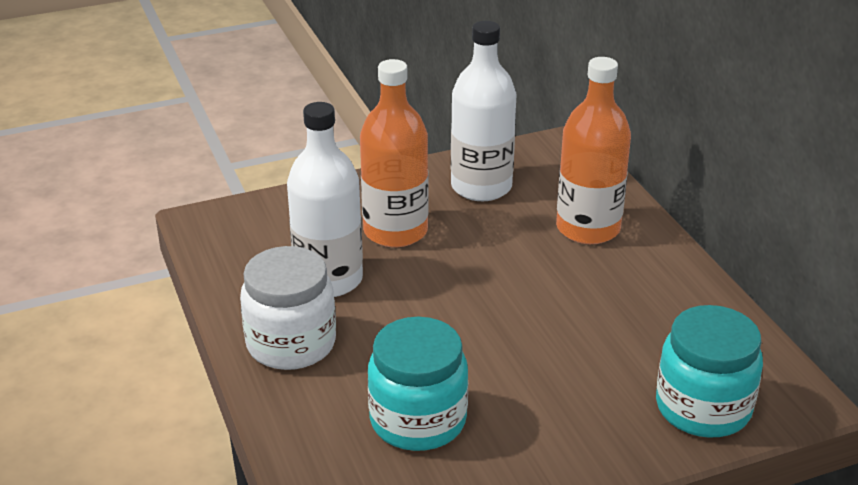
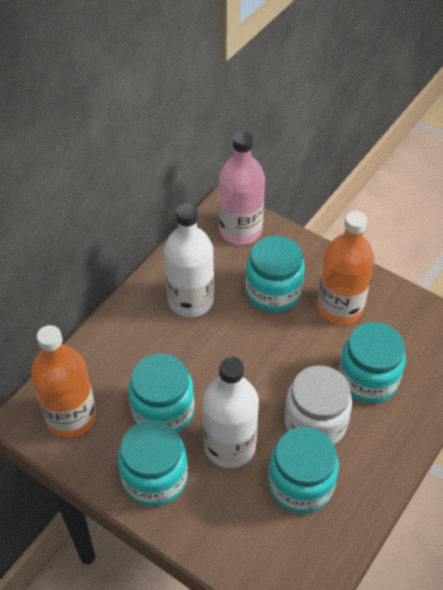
pink bottle: none = 0 -> [219,132,265,245] = 1
turquoise jar: [368,317,468,451] [656,305,763,438] = 2 -> [118,420,188,506] [128,354,194,433] [245,236,305,312] [268,427,339,514] [339,322,406,404] = 5

